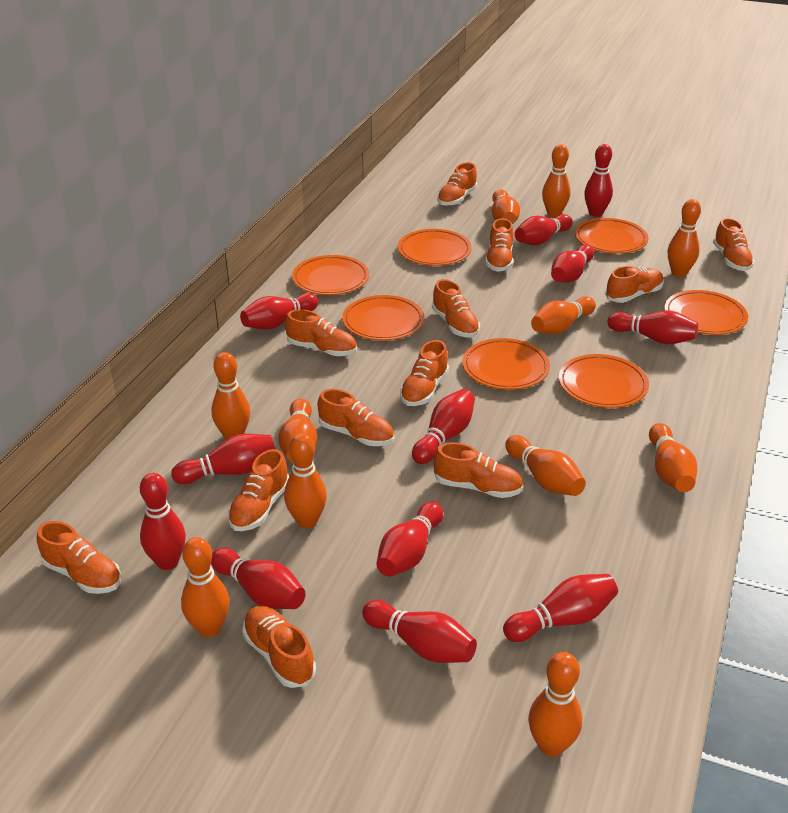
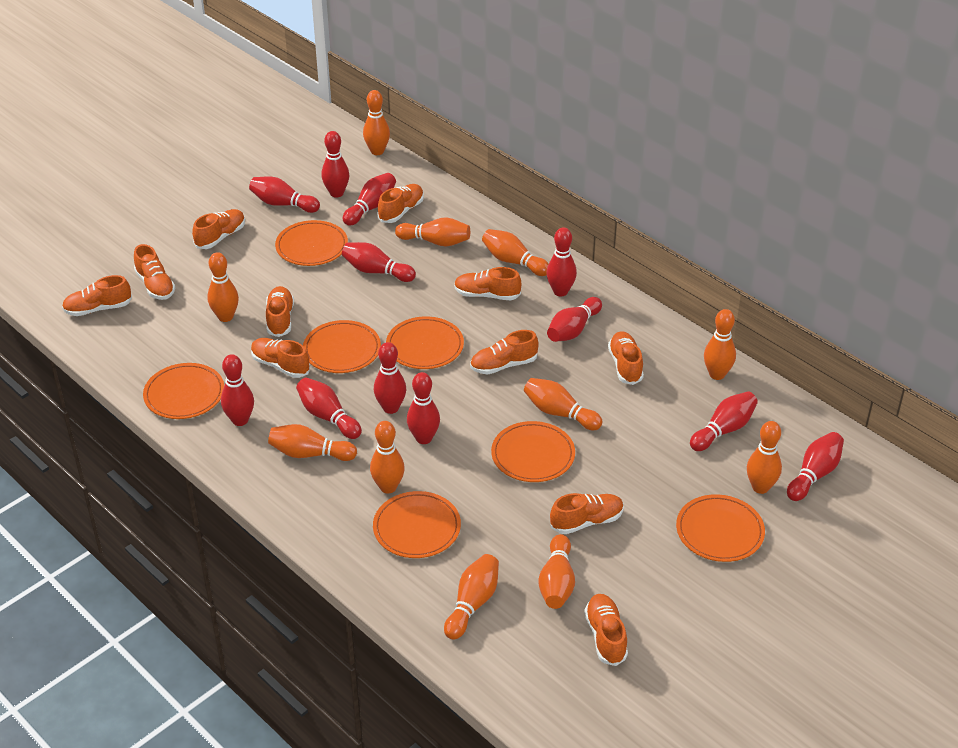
orange shoe: [37,521,121,594] [228,449,289,531] [242,606,316,688] [285,309,357,356] [317,389,394,446] [400,340,449,406] [432,279,480,338] [434,442,523,498] [437,162,478,206] [485,218,514,272] [605,266,664,303] [713,218,754,271] = 12 -> [62,275,132,316] [134,244,175,300] [192,209,245,249] [251,338,310,378] [266,286,294,337] [377,184,424,223] [454,267,521,300] [470,330,539,375] [550,493,624,534] [584,594,628,666] [608,331,644,385] = 11

